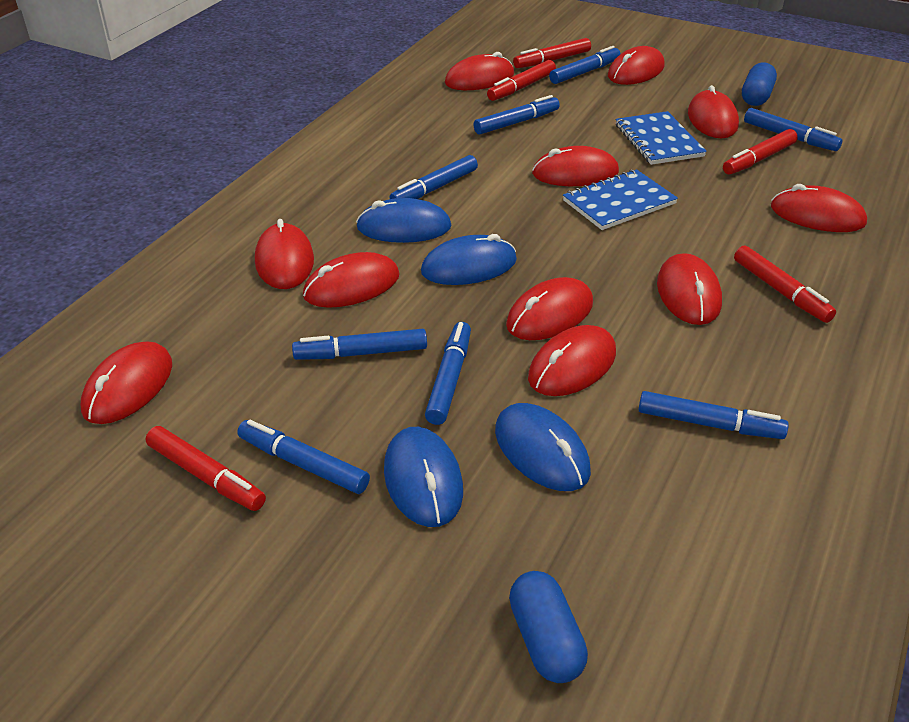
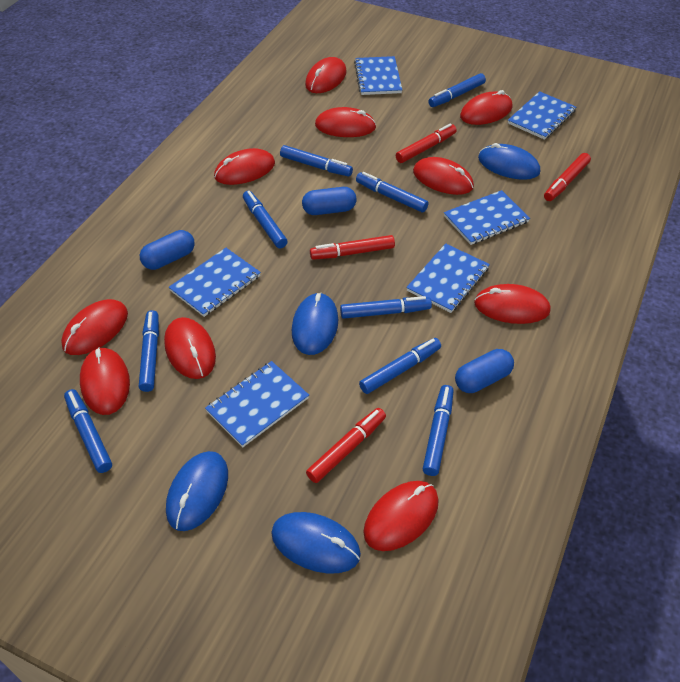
blue capsule: [509,571,588,683] [742,63,777,106] = 2 -> [140,230,195,270] [302,187,357,215] [455,349,514,393] = 3
blue marker: [237,420,370,494] [292,329,427,360] [389,155,478,199] [425,322,471,425] [473,95,560,135] [549,46,620,84] [638,391,789,439] [744,108,842,151] = 8 -> [64,389,112,473] [139,310,159,392] [243,191,288,248] [280,145,353,177] [340,296,432,319] [356,172,428,212] [359,338,441,394] [423,385,454,476] [428,73,486,107] = 9
blue notebook: [563,169,678,230] [615,111,707,165] = 2 -> [169,248,261,317] [205,361,309,447] [354,56,402,95] [406,243,490,313] [444,190,530,245] [508,91,576,140] = 6
red marker: [146,426,266,511] [487,60,556,101] [513,38,591,68] [723,129,798,175] [734,245,836,323] = 5 -> [306,408,386,483] [310,235,395,260] [396,123,457,163] [544,153,591,201] = 4
red mouse: [81,341,172,424] [255,219,314,289] [303,252,400,308] [445,52,514,90] [506,277,593,340] [528,325,616,396] [532,146,619,186] [608,46,665,85] [657,253,722,325] [688,85,739,138] [771,184,867,232] = 11 -> [61,299,128,355] [80,347,130,415] [164,317,216,379] [214,148,275,185] [305,57,347,93] [315,107,376,137] [363,481,439,551] [413,157,474,195] [460,90,512,125] [474,284,551,324] = 10

